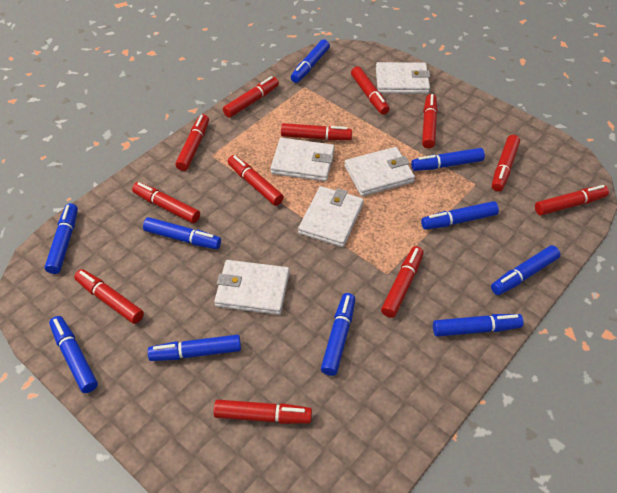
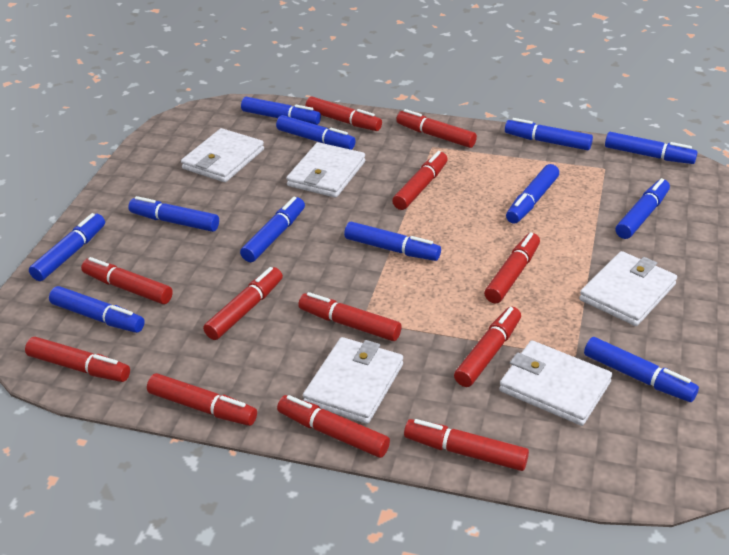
blue marker: [45,203,78,274] [49,316,98,393] [143,217,221,249] [148,335,241,361] [291,39,330,83] [321,293,355,376] [411,148,485,171] [421,201,499,230] [433,314,524,337] [491,245,560,295] = 10 -> [29,213,105,281] [49,286,145,333] [128,196,219,232] [240,197,305,262] [241,97,321,125] [276,115,356,150] [344,222,441,261] [505,118,593,150] [506,164,559,224] [584,337,699,402] [605,132,698,164] [615,178,670,239] = 12

